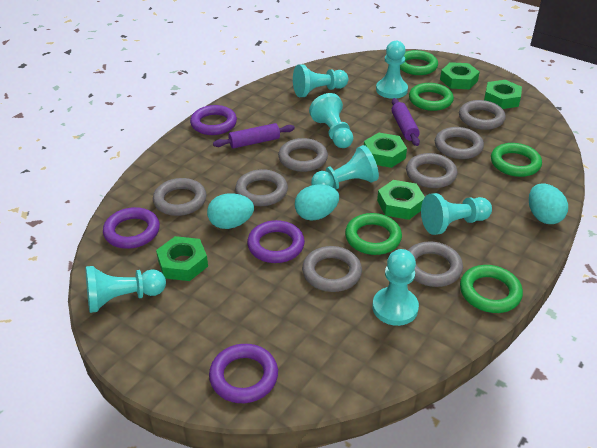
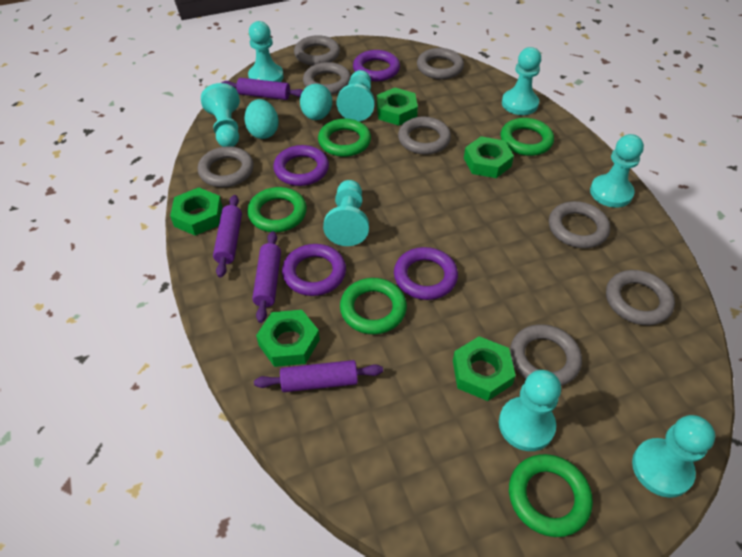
purple rolling pin: [213,123,295,148] [391,98,420,146] = 2 -> [213,195,242,278] [222,78,303,100] [252,231,281,323] [254,360,383,392] = 4
turquoise egg: [207,193,254,229] [295,184,339,221] [529,184,568,224] = 3 -> [244,99,279,139] [300,84,332,120] = 2
turquoise pawn: [86,266,166,313] [293,64,348,97] [309,93,353,148] [311,145,379,189] [372,249,419,326] [376,41,408,99] [421,193,492,235] = 7 -> [201,83,240,147] [248,21,284,82] [323,180,369,246] [337,70,375,121] [499,370,561,451] [502,47,541,115] [590,134,644,208] [632,415,715,498] = 8

